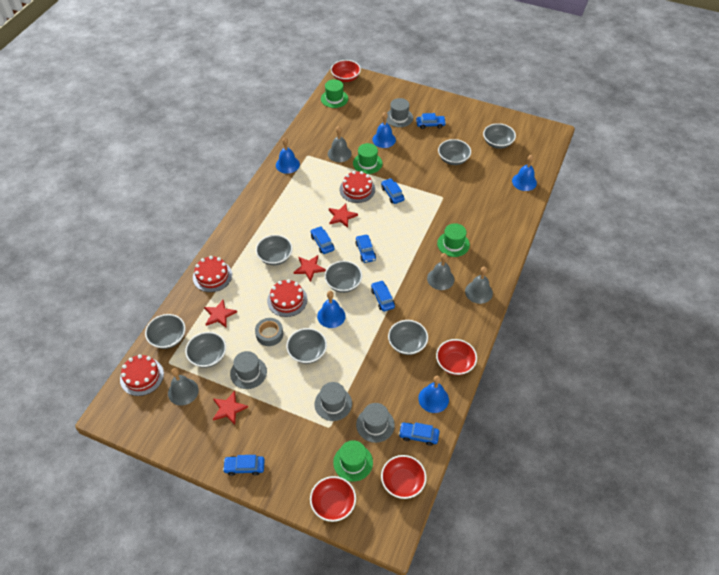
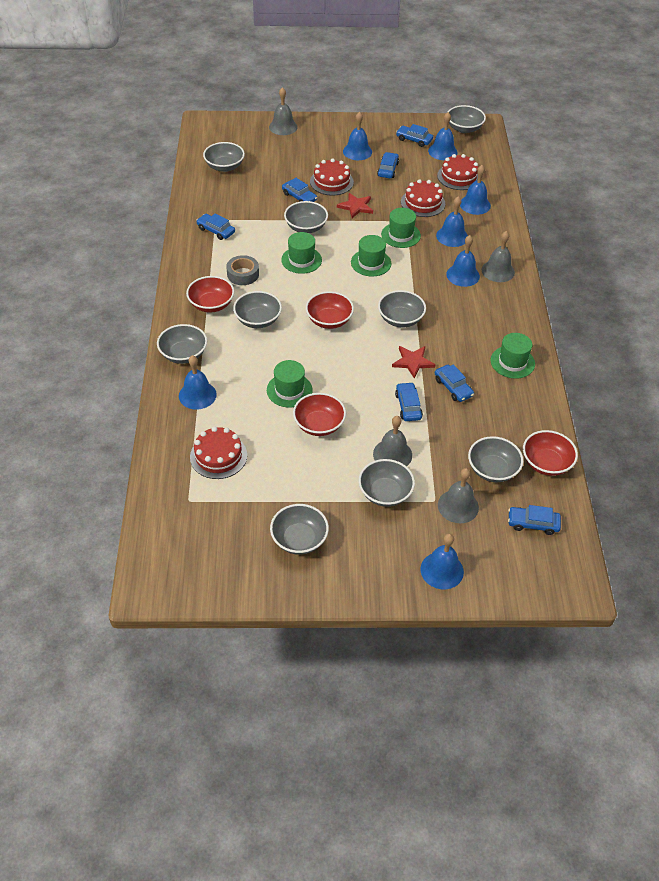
blue bell: [276,137,300,174] [317,291,346,328] [372,112,396,148] [418,376,449,413] [512,155,537,191] = 5 -> [179,355,217,410] [343,112,372,160] [421,533,464,590] [428,112,458,160] [436,196,468,247] [446,235,480,287] [460,165,491,215] = 7
green hat: [321,79,348,108] [333,440,373,482] [353,143,383,174] [437,223,470,257] = 4 -> [267,360,313,408] [281,232,322,274] [351,235,391,276] [381,208,421,248] [491,333,535,379] = 5
grey bowl: [145,314,186,349] [185,332,226,368] [256,235,293,265] [286,328,327,364] [324,261,362,293] [388,320,428,355] [438,139,471,165] [483,123,516,149] = 8 -> [157,324,207,364] [203,142,245,172] [233,291,282,328] [270,504,329,555] [284,201,328,233] [359,459,415,507] [378,290,426,327] [448,105,486,133] [468,436,523,482] = 9
grey hat: [230,351,267,389] [314,382,352,421] [356,403,395,443] [386,98,413,127] = 4 -> none = 0
red star: [204,300,237,328] [213,391,248,425] [293,255,326,282] [329,204,358,228] = 4 -> [337,193,373,218] [392,346,435,379] = 2

